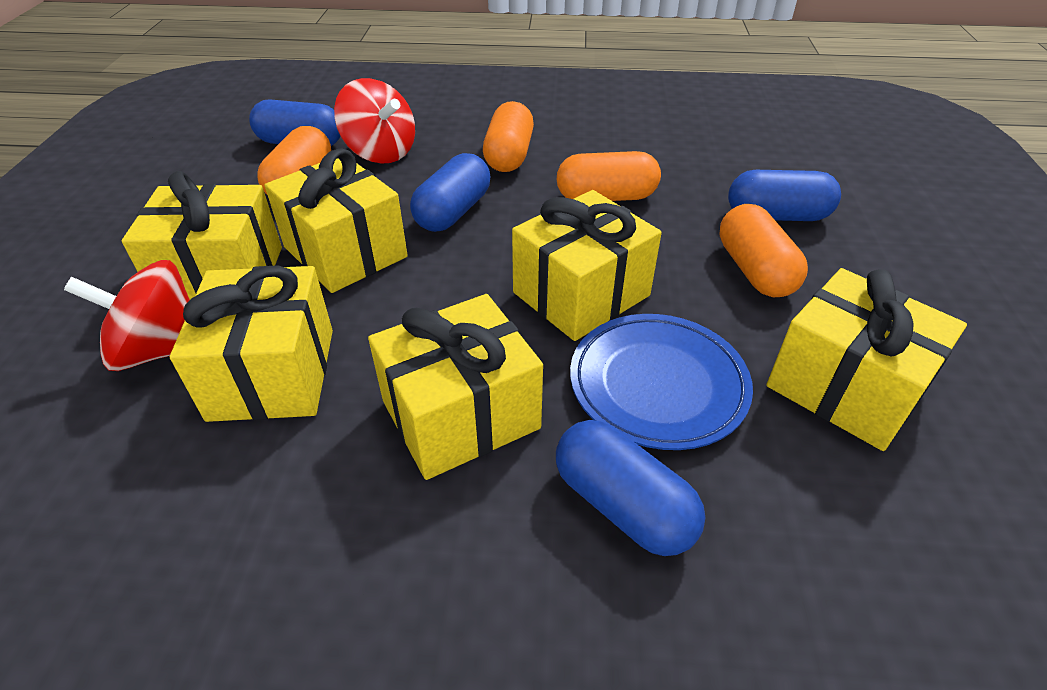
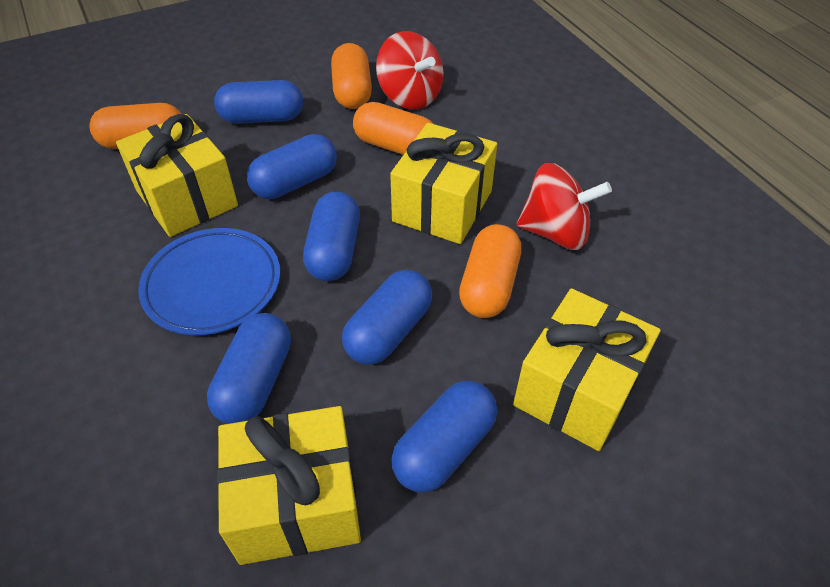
blue capsule: [249,99,340,146] [410,153,490,232] [556,420,706,556] [728,170,841,221] = 4 -> [207,313,291,424] [214,80,303,124] [247,134,337,199] [303,192,360,281] [342,270,432,365] [392,381,497,492] = 6
yellow gift: [122,171,282,300] [170,265,333,422] [265,149,408,293] [368,294,543,480] [512,190,662,341] [766,268,967,451] = 6 -> [116,114,238,237] [217,406,361,565] [390,123,497,244] [513,288,661,451] = 4

